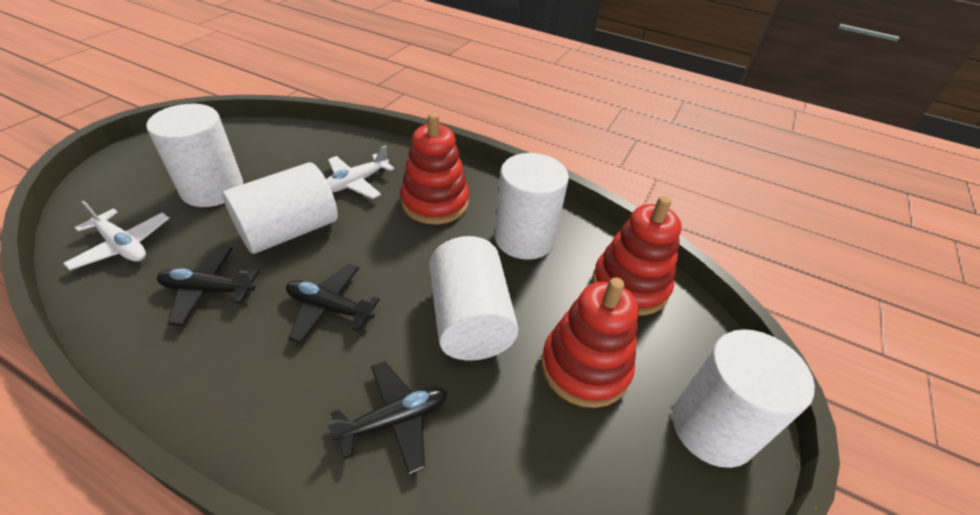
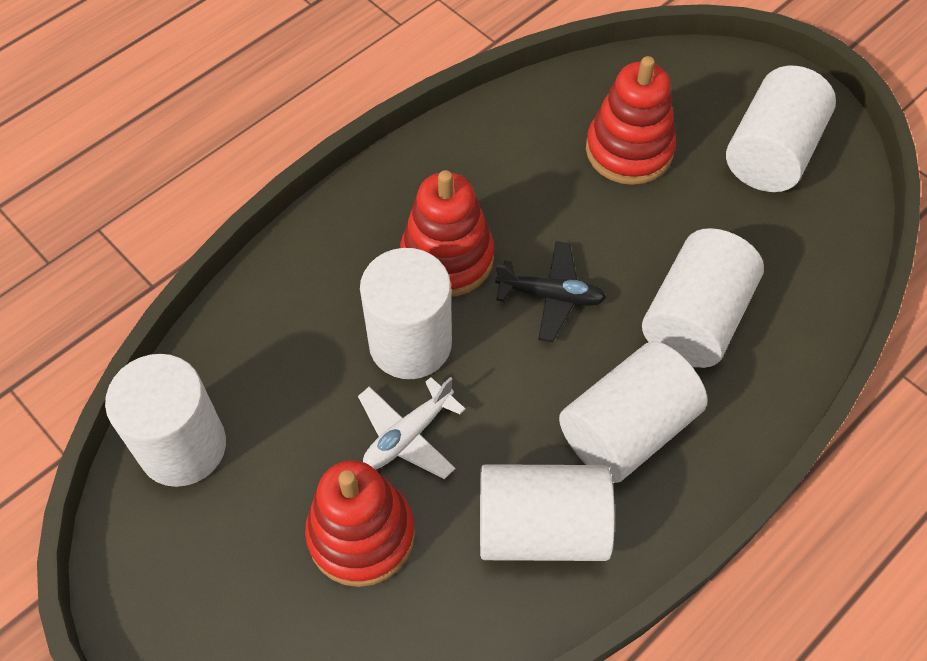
black plane: [157,246,258,326] [286,264,380,344] [327,361,447,475] = 3 -> [495,241,607,342] = 1
white cylinder: [146,104,243,207] [222,162,338,254] [429,236,519,360] [495,153,569,260] [672,329,815,468] = 5 -> [105,354,226,487] [360,248,452,379] [480,464,615,561] [559,341,708,483] [642,228,764,368] [726,66,836,192] = 6
white plane: [63,201,169,270] [326,145,394,199] = 2 -> [358,377,466,479] = 1

